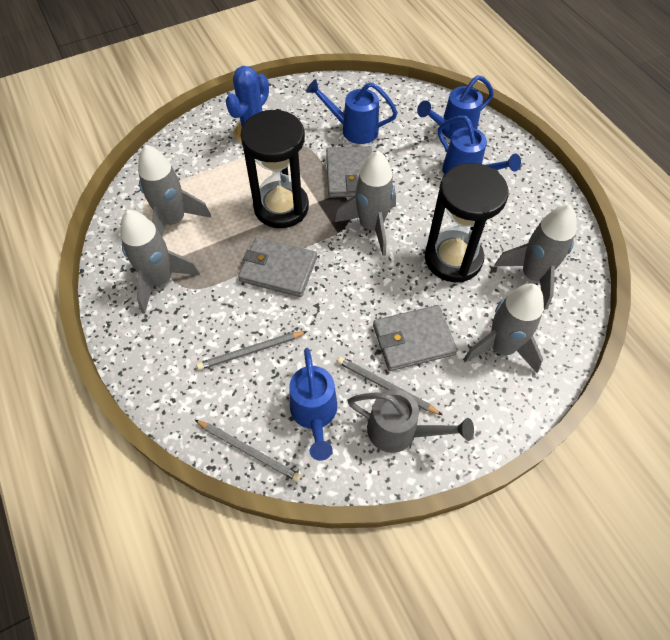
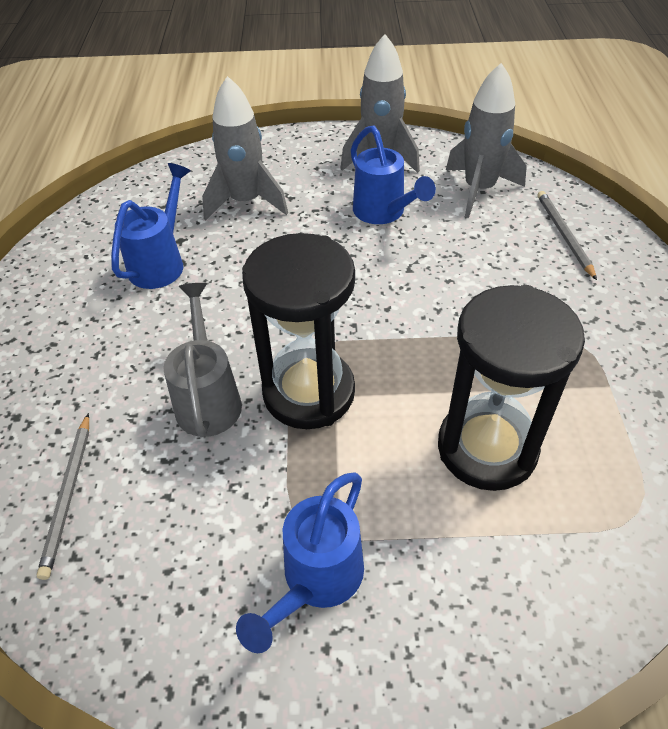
blue cactus: [226,66,269,143] = 1 -> none = 0
blue watering can: [289,348,337,461] [306,79,398,144] [417,75,494,139] [438,116,521,175] = 4 -> [111,163,191,289] [236,472,364,653] [351,125,436,224] = 3
grey pencil: [195,420,301,482] [197,331,307,370] [337,356,442,415] = 3 -> [37,413,89,580] [537,191,597,280] = 2
grey rocket: [120,210,200,314] [138,145,211,236] [335,151,396,256] [463,283,544,373] [494,205,576,310] = 5 -> [202,76,288,220] [340,34,420,173] [446,63,527,218] = 3
grey wallet: [238,237,317,297] [326,146,372,198] [373,305,458,371] = 3 -> none = 0

